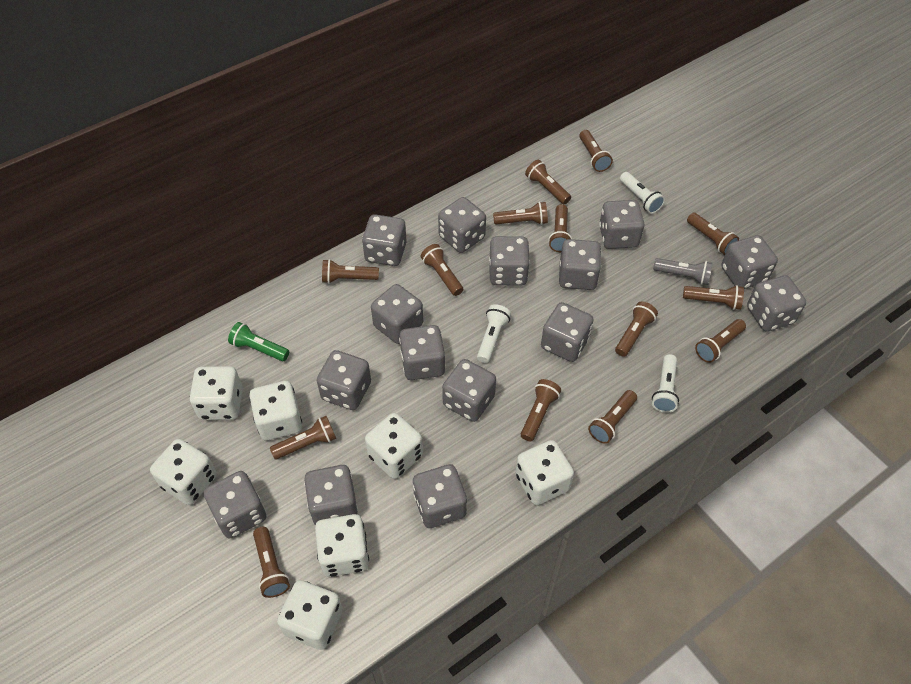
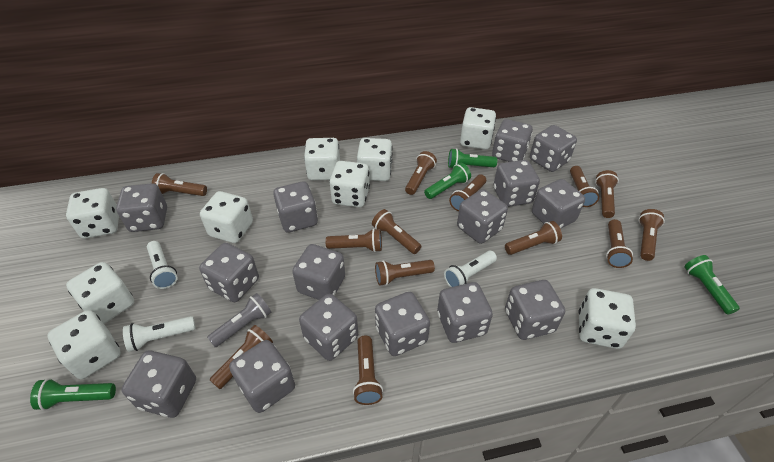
brown flashlight: [253,527,290,598] [270,416,336,460] [322,259,379,284] [421,244,463,296] [493,202,548,225] [521,379,561,441] [525,160,571,204] [548,204,572,252] [579,130,613,172] [588,390,637,444] [615,302,658,357] [683,285,744,310] [687,213,739,255] [695,319,746,363] = 14 -> [152,173,207,196] [210,325,273,389] [325,228,382,252] [353,335,383,405] [372,209,421,254] [375,260,435,286] [405,151,437,195] [449,174,486,211] [505,221,562,255] [570,166,599,207] [595,170,619,218] [606,219,633,268] [639,209,665,261] = 13
green flashlight: [228,322,289,361] = 1 -> [30,378,116,410] [424,163,471,199] [448,148,497,168] [684,255,740,315] = 4
white dice: [150,439,217,505] [190,366,243,420] [249,381,302,440] [277,580,343,650] [315,514,369,577] [365,413,423,479] [515,440,574,505] = 7 -> [48,310,121,379] [66,188,119,239] [66,262,134,324] [200,191,253,243] [304,138,340,180] [329,161,370,207] [357,138,392,181] [460,107,496,150] [579,288,636,349] = 9

